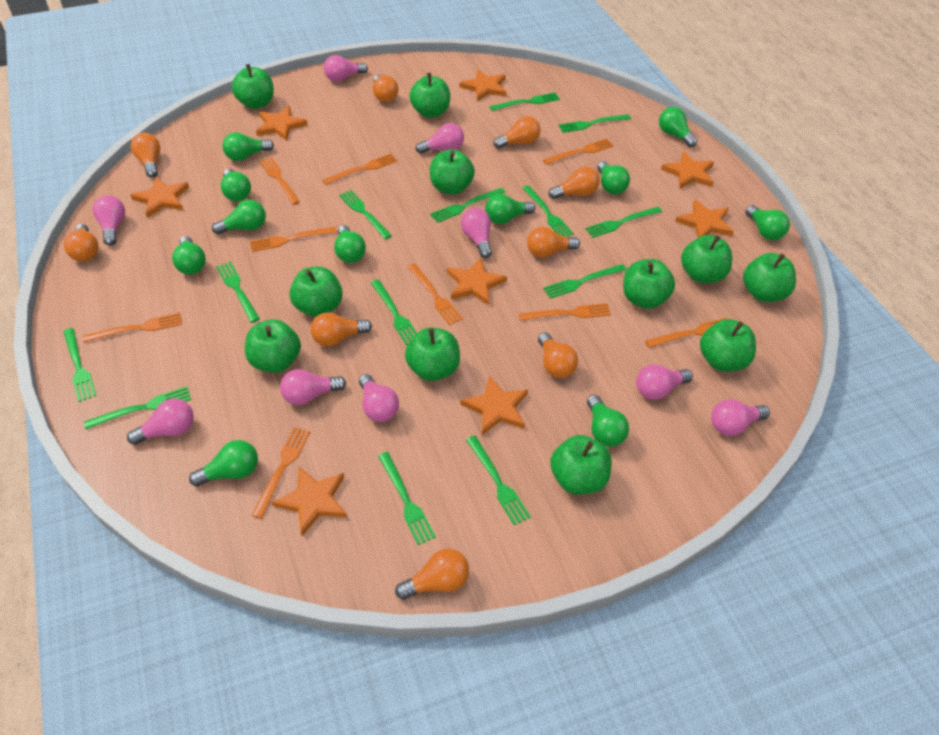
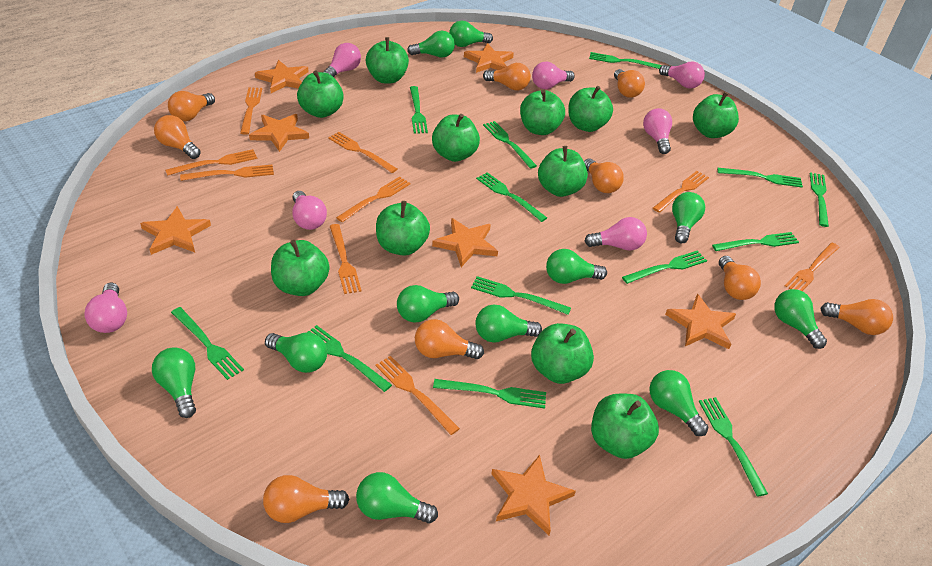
orange star: [130,177,189,218] [256,106,308,141] [272,467,347,536] [447,258,507,305] [460,69,506,102] [460,376,528,435] [661,151,714,189] [675,199,734,238] = 8 -> [140,206,211,255] [249,114,309,152] [255,60,309,93] [432,218,498,267] [464,43,514,73] [491,455,576,535] [665,294,736,349] = 7
pink light bulb: [93,195,125,246] [127,398,194,445] [280,369,346,405] [324,55,368,82] [359,374,399,422] [416,123,464,154] [461,208,492,258] [636,364,693,400] [711,399,770,436] = 9 -> [84,283,127,333] [292,191,327,230] [324,43,361,77] [532,62,575,89] [584,217,647,251] [643,108,672,154] [659,62,705,89] = 7

